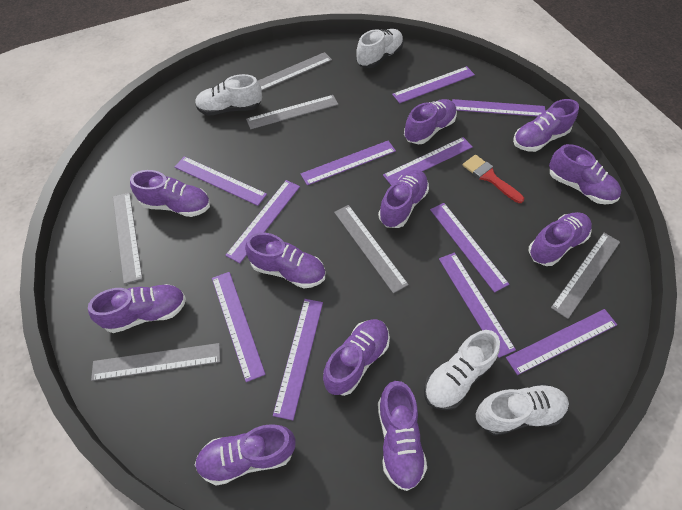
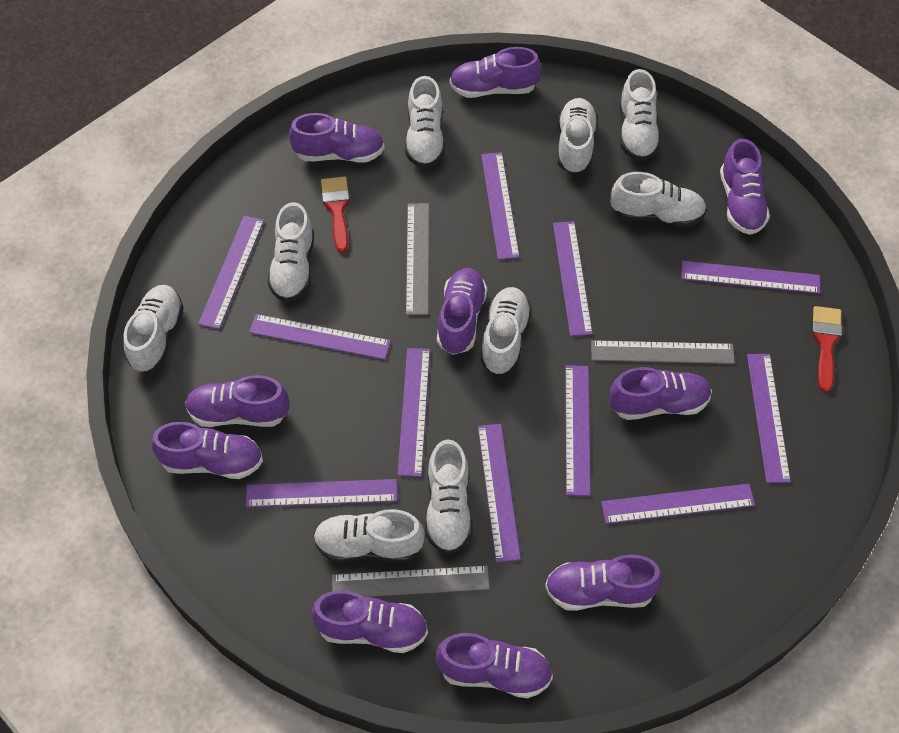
grey ruler: [91,343,220,381] [113,192,143,284] [246,95,338,129] [258,52,332,90] [334,205,409,293] [551,233,620,319] = 6 -> [332,565,490,597] [406,203,429,315] [591,340,735,364] = 3
purple shoe: [88,284,186,333] [130,170,210,217] [195,424,296,486] [245,232,325,288] [323,319,390,396] [378,170,429,228] [378,381,427,491] [404,99,457,144] [513,99,579,152] [529,212,592,266] [549,144,621,204] = 11 -> [151,422,263,479] [185,375,289,427] [289,113,385,163] [311,590,428,653] [436,633,553,699] [437,268,487,355] [450,47,541,98] [545,555,663,611] [609,367,712,420] [720,139,770,235] = 10
red brush: [463,155,524,203] = 1 -> [321,176,350,253] [812,306,842,392] = 2
white shoe: [195,74,262,116] [356,29,404,68] [424,330,500,410] [476,383,569,436] = 4 -> [123,285,184,373] [267,202,314,302] [313,509,425,562] [405,76,445,168] [425,439,473,554] [481,287,532,375] [557,98,598,174] [610,172,707,227] [620,69,661,161] = 9

